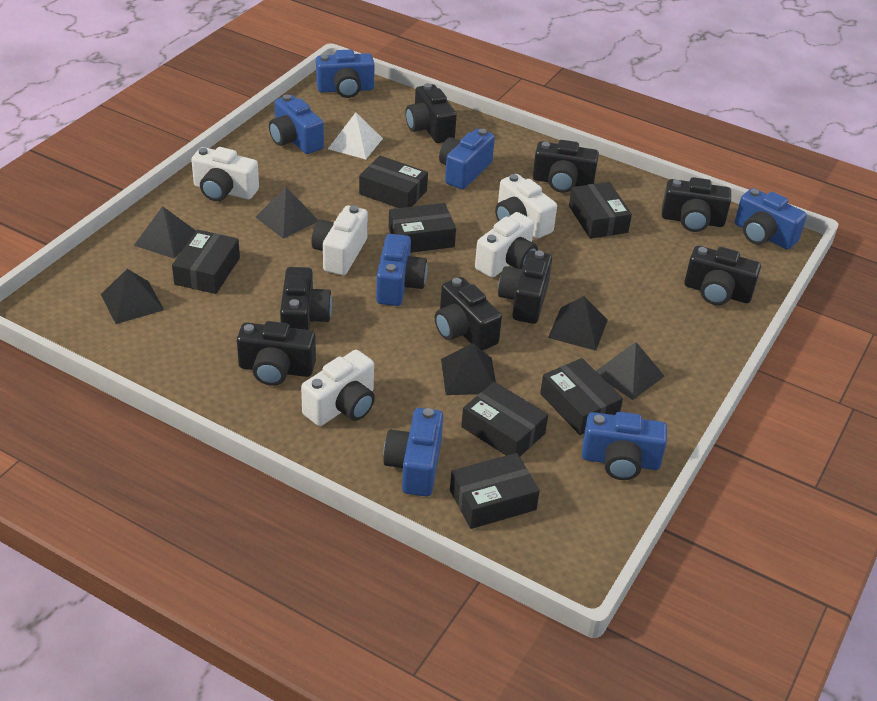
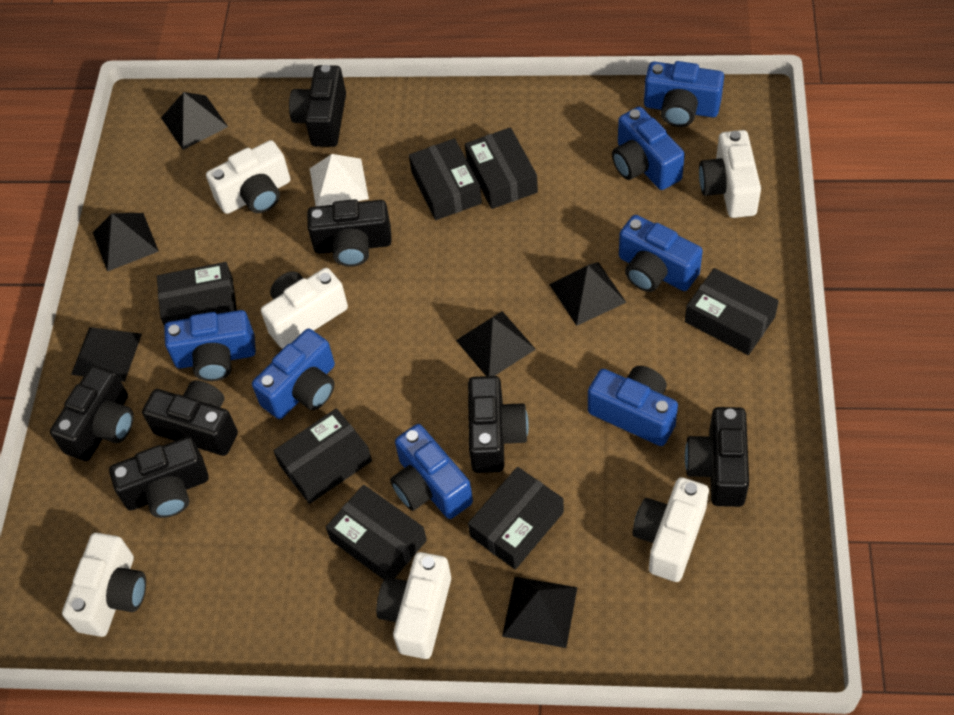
black camera: [237,321,316,386] [280,267,332,330] [405,83,457,143] [435,277,502,351] [498,250,552,324] [533,140,599,193] [662,177,731,232] [684,246,761,305] = 8 -> [50,365,134,461] [109,437,209,518] [142,380,238,456] [289,65,346,147] [307,199,392,267] [468,376,528,473] [685,407,749,507] = 7
white camera: [191,147,259,201] [301,350,375,426] [312,205,368,275] [475,212,538,278] [495,174,557,238] = 5 -> [62,533,146,637] [206,140,290,214] [261,268,348,349] [376,552,451,659] [633,477,709,582] [699,130,761,218] = 6

